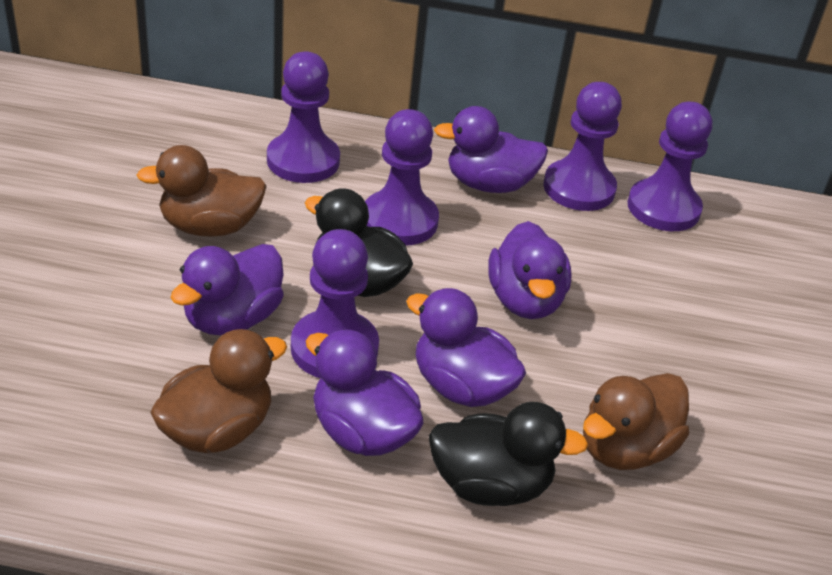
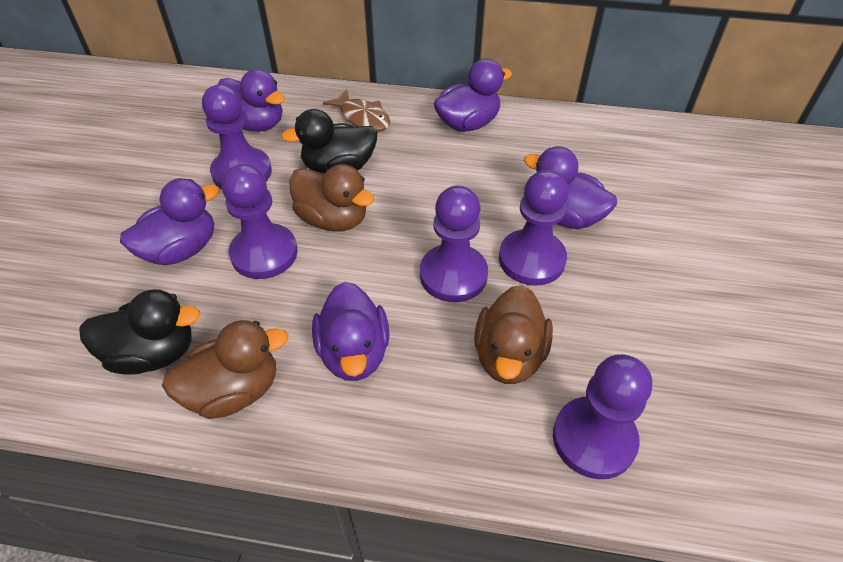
brown fish: none = 0 -> [323,89,390,132] = 1

